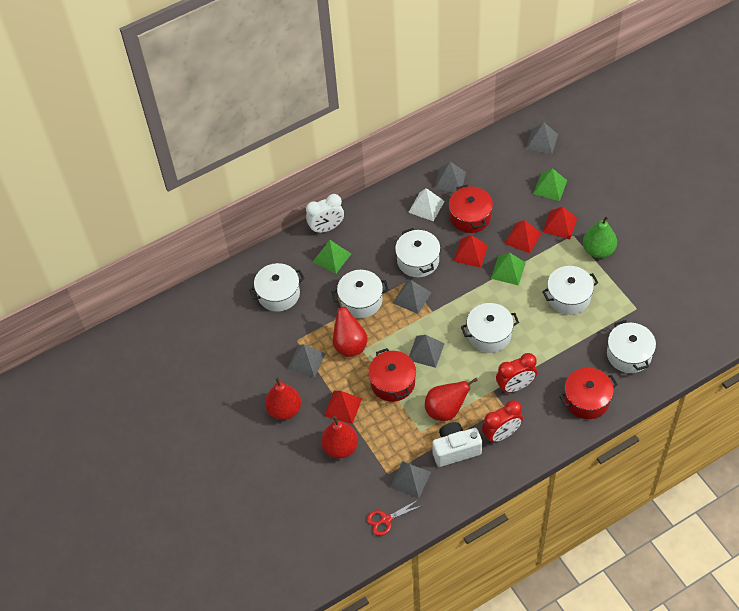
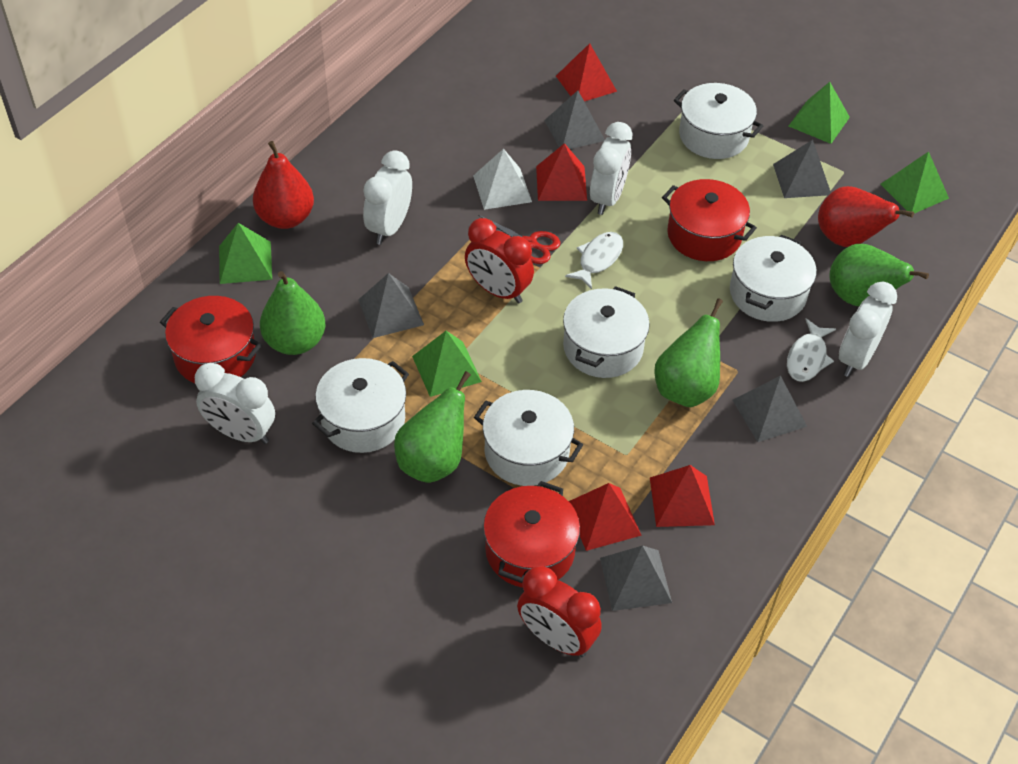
green pear: [583,215,617,258] = 1 -> [260,271,325,355] [394,371,471,483] [654,298,723,407] [829,244,929,306] = 4
green pyramid: [313,240,351,274] [491,253,526,285] [533,168,567,201] = 3 -> [219,223,272,284] [412,331,482,397] [789,82,850,144] [880,151,949,214] = 4
grey pyramid: [287,344,326,378] [390,461,431,498] [393,280,432,314] [409,335,445,368] [434,162,466,192] [526,122,558,154] = 6 -> [358,273,424,338] [544,90,605,149] [600,546,672,611] [733,376,807,442] [773,140,831,198] = 5
red pear: [265,377,301,420] [321,416,358,459] [333,297,368,357] [425,378,478,421] = 4 -> [253,141,314,229] [818,186,914,247] = 2
white camera: [432,422,482,467] = 1 -> none = 0
white clock: [306,194,344,234] = 1 -> [195,363,275,444] [363,150,412,245] [590,122,632,215] [839,282,897,377] = 4
white fish: none = 0 -> [565,232,623,289] [787,319,836,382] = 2
white pot: [249,263,305,312] [332,270,389,318] [395,228,440,277] [461,303,519,353] [542,266,599,315] [607,320,656,373] = 6 -> [312,358,409,453] [474,390,583,486] [563,286,650,378] [674,83,763,159] [730,235,817,322] = 5

